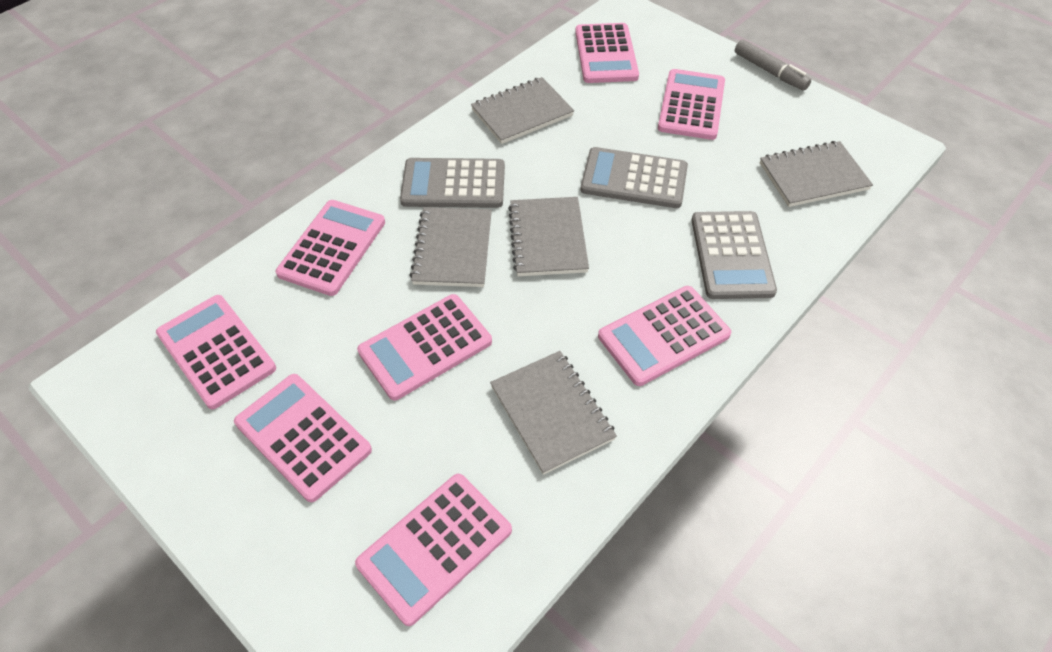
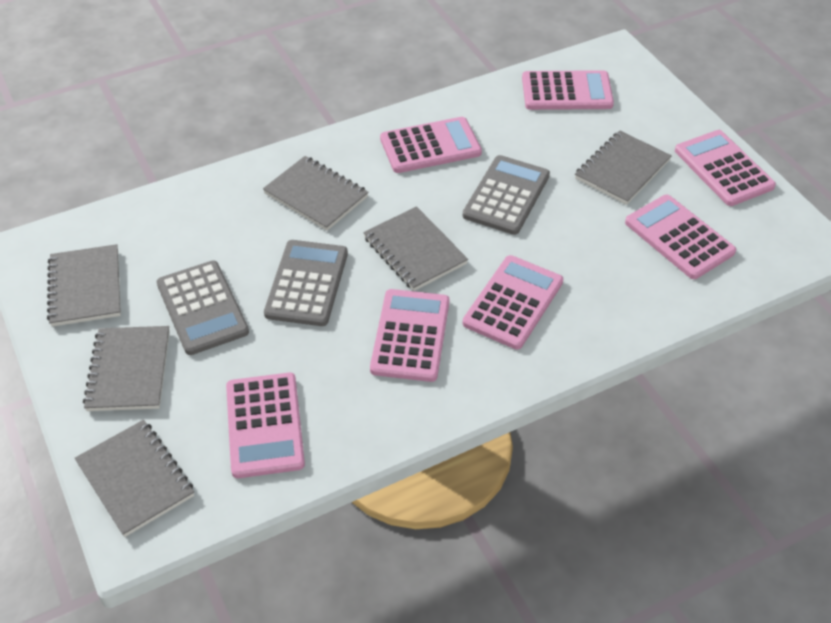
grey marker: [735,39,811,91] = 1 -> none = 0
grey notebook: [410,207,492,287] [471,77,574,144] [490,351,617,475] [508,197,589,276] [760,141,873,207] = 5 -> [47,244,121,327] [75,420,194,537] [83,326,170,411] [263,156,369,231] [363,206,468,291] [575,131,672,205] = 6
pink calculator: [156,295,276,409] [234,374,372,502] [276,200,385,296] [355,474,512,626] [357,294,492,400] [575,23,639,83] [598,286,731,386] [658,69,725,140] = 8 -> [226,373,305,478] [370,289,449,382] [380,117,482,173] [463,255,563,350] [522,70,614,110] [625,195,736,279] [675,130,776,206] = 7

